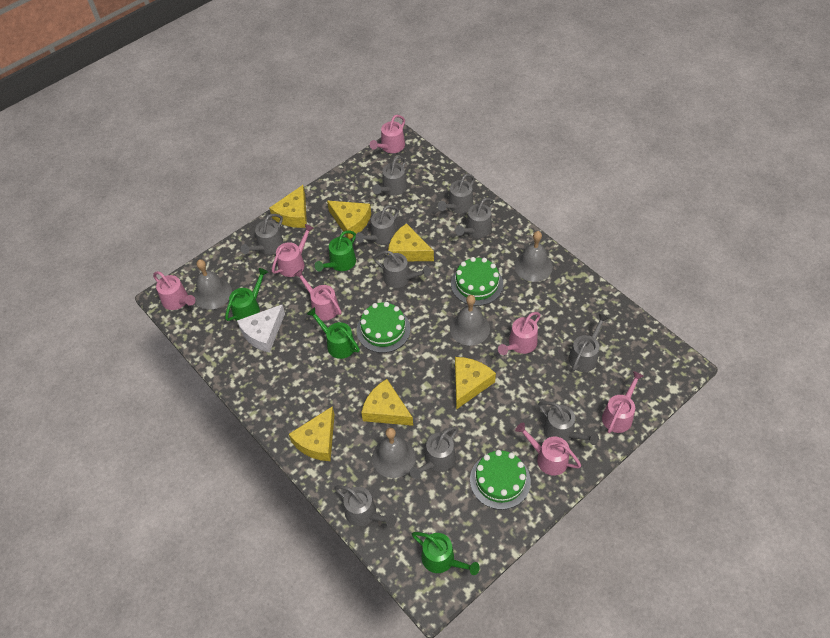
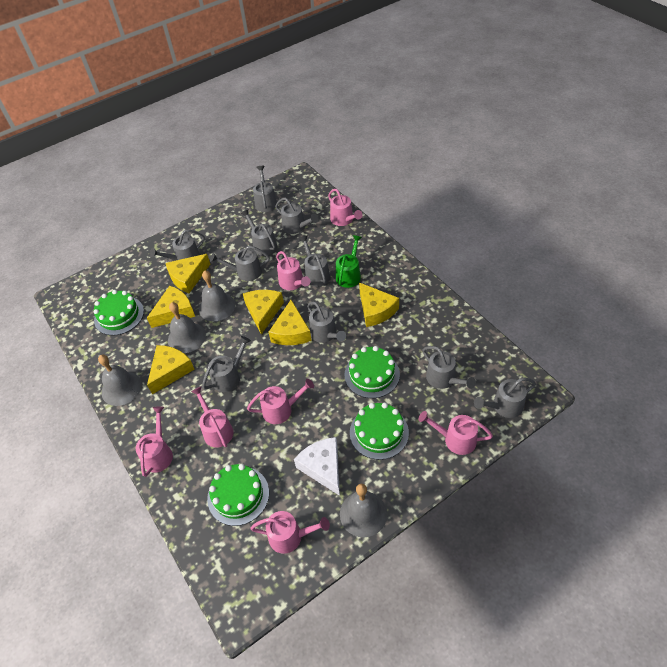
green cake: [356,302,410,353] [451,257,503,306] [470,450,531,510] = 3 -> [94,290,144,336] [207,464,269,526] [344,346,400,398] [350,403,409,460] = 4
green watering can: [225,268,268,321] [307,307,360,359] [315,231,356,271] [412,532,480,575] = 4 -> [336,235,362,288] = 1

